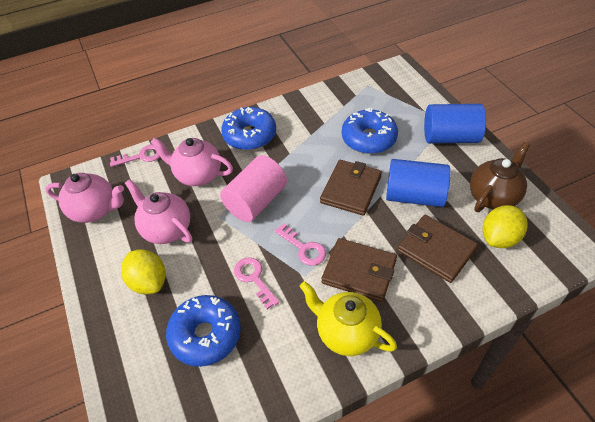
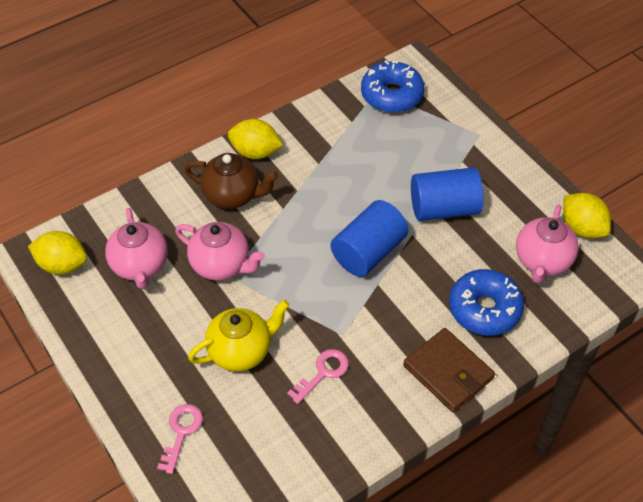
blue donut: [166,295,241,367] [221,107,276,150] [342,108,398,154] = 3 -> [361,60,424,113] [449,269,524,336] = 2
brown wallet: [320,160,382,216] [322,238,397,302] [397,215,478,283] = 3 -> [403,328,495,412] = 1
pink cylinder: [220,155,287,222] = 1 -> none = 0
pink key: [110,144,160,167] [234,257,279,309] [274,223,326,266] = 3 -> [157,404,203,474] [287,349,349,404] = 2
yellow lemon: [121,249,166,294] [483,205,528,248] = 2 -> [28,231,87,274] [228,119,283,159] [563,193,611,238] = 3

